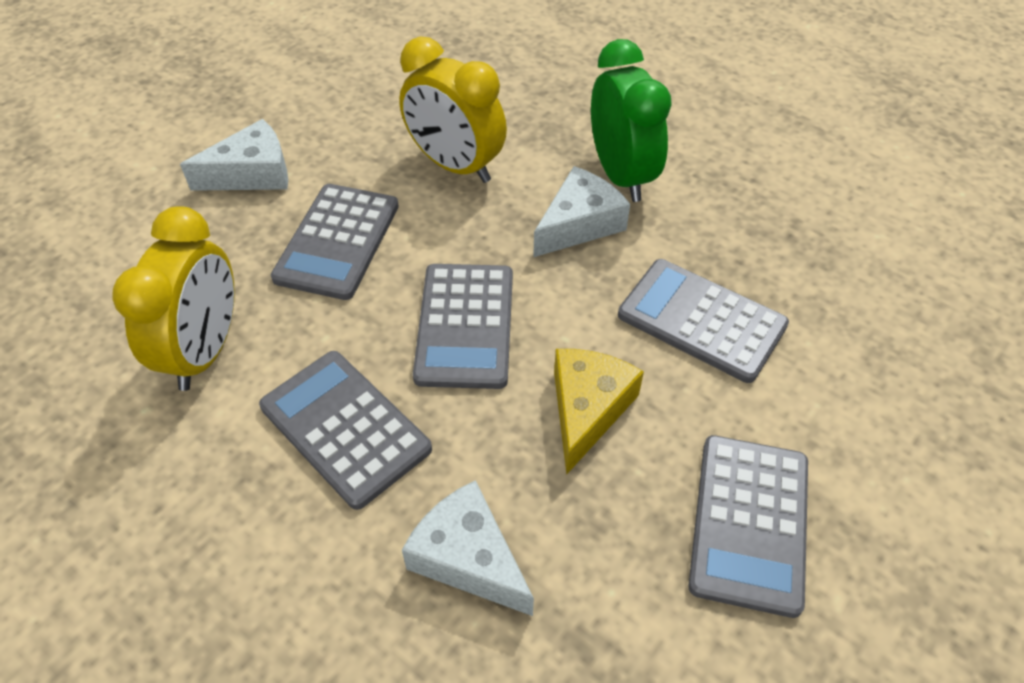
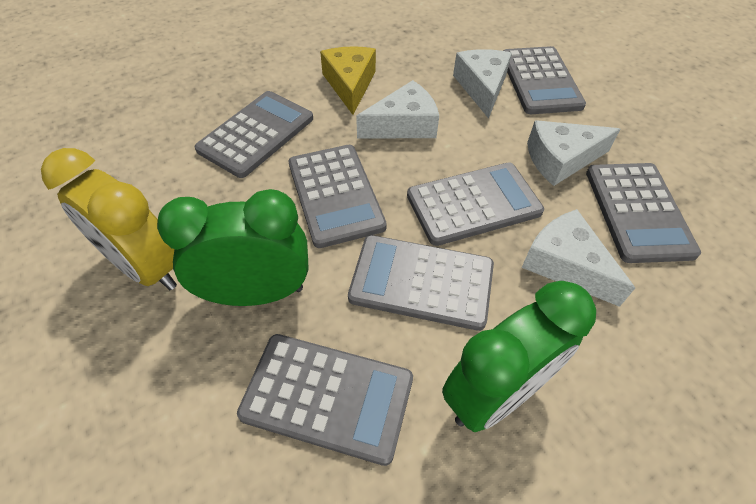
green clock: [591,39,672,202] = 1 -> [157,189,308,306] [442,281,596,432] = 2
grey calculator: [259,351,432,510] [271,184,399,300] [413,264,513,389] [618,259,789,383] [688,435,808,618] = 5 -> [194,91,313,178] [237,334,413,466] [288,145,387,248] [348,235,494,331] [407,163,544,246] [503,46,586,114] [586,163,701,263] = 7
white cheese: [180,119,288,191] [402,480,534,616] [533,166,630,257] = 3 -> [356,80,439,138] [453,49,512,119] [522,209,635,307] [527,120,620,186] = 4
yellow clock: [112,206,235,391] [399,37,507,183] = 2 -> [41,148,177,290] = 1

